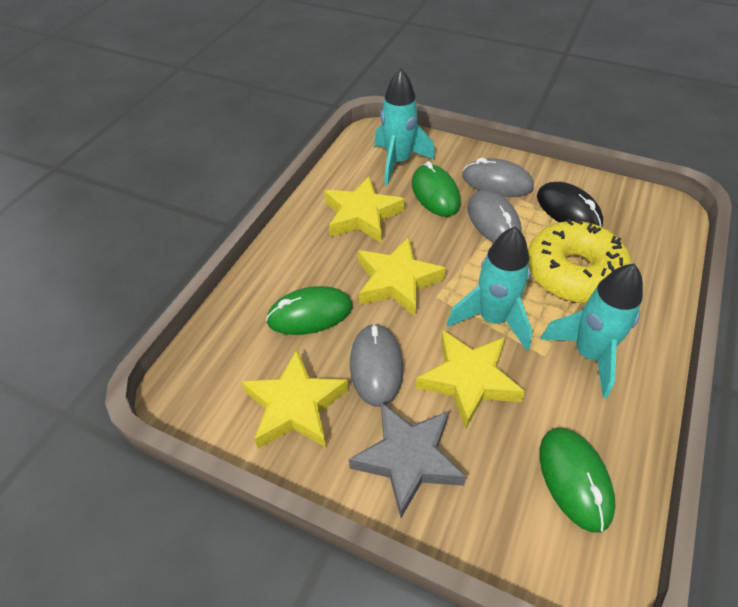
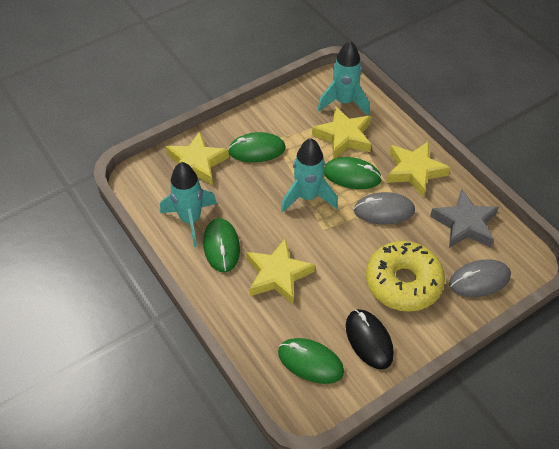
green mouse: [266,286,353,335] [412,161,461,217] [539,428,615,533] = 3 -> [203,218,240,272] [228,132,286,162] [278,338,344,384] [324,157,382,189] = 4
grey mouse: [350,323,403,407] [462,158,534,197] [467,190,522,243] = 3 -> [354,192,415,224] [449,259,511,297] = 2

